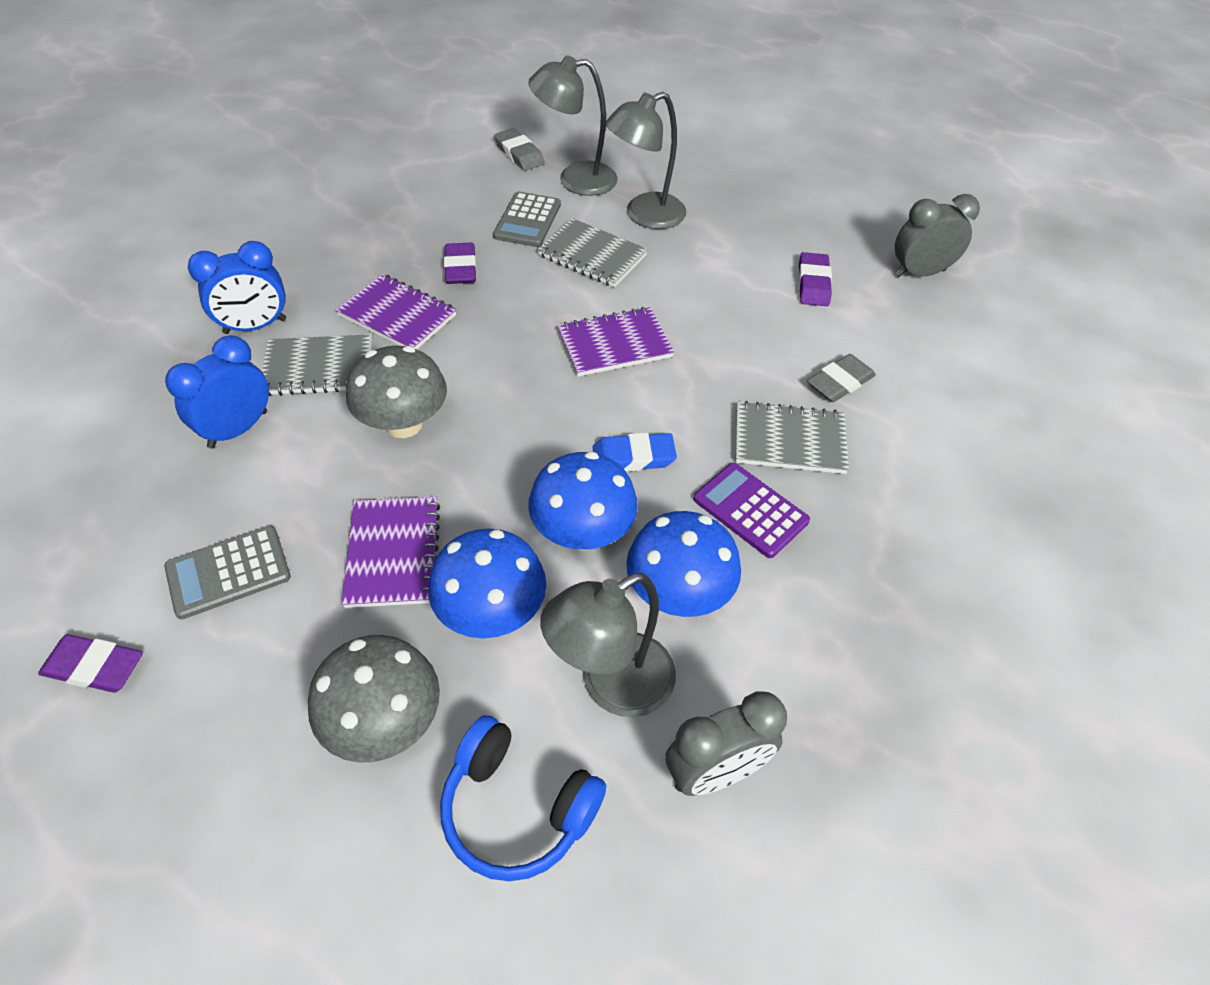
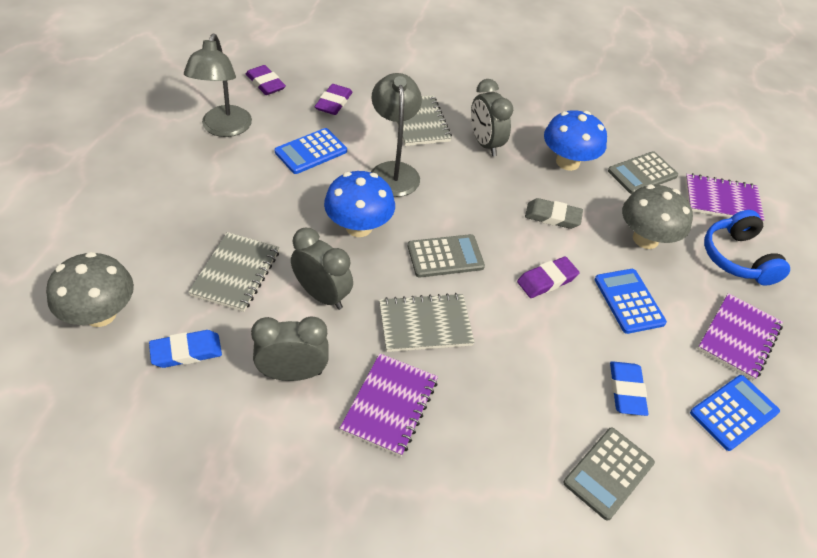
blue calculator: none = 0 -> [274,128,347,174] [595,269,667,334] [690,375,780,451] = 3
blue clock: [165,335,269,449] [188,241,286,334] = 2 -> none = 0
blue eraser: [593,433,677,472] = 1 -> [149,330,222,368] [610,361,648,416] = 2
blue mushroom: [428,529,546,638] [528,452,638,550] [626,511,741,617] = 3 -> [324,171,395,237] [544,110,607,171] = 2
grey calculator: [164,526,291,619] [493,191,561,247] = 2 -> [408,234,485,278] [563,427,655,521] [608,151,678,194] = 3
grey clock: [666,691,787,796] [895,194,980,278] = 2 -> [251,316,329,381] [291,228,353,310] [471,79,513,156] = 3
grey eraser: [494,128,545,171] [807,354,876,402] = 2 -> [525,198,583,229] = 1
grey lamp: [528,55,618,196] [540,573,676,717] [605,92,686,229] = 3 -> [184,34,252,137] [371,73,422,197] = 2
purple calculator: [693,463,810,558] = 1 -> none = 0

